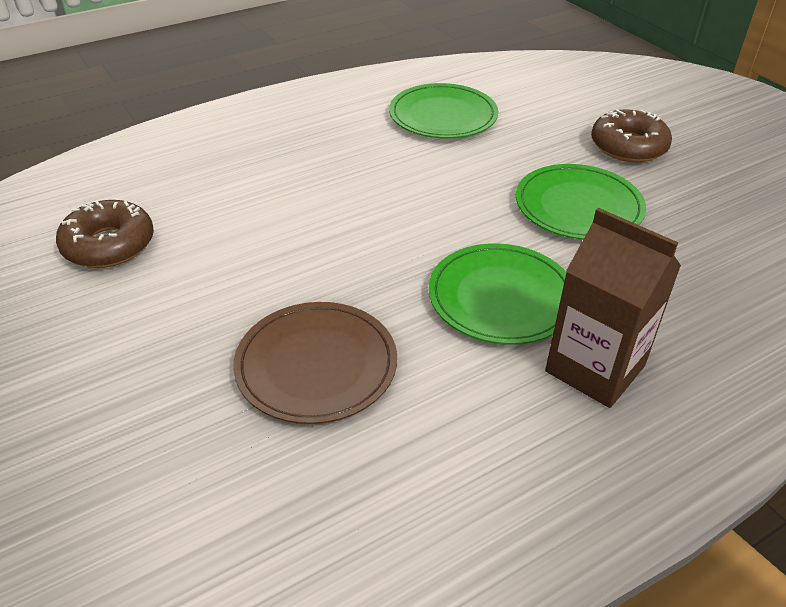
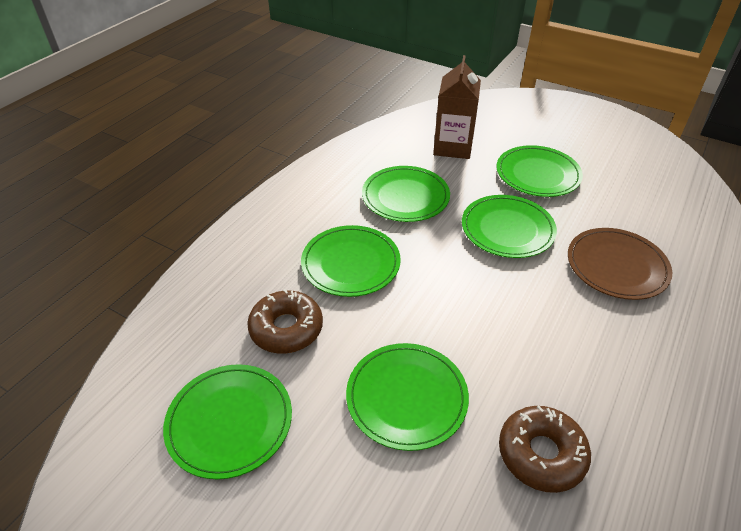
green plate: [389,83,498,138] [428,243,566,345] [516,164,646,240] = 3 -> [163,364,292,479] [301,225,401,297] [346,343,469,451] [362,166,450,222] [462,195,557,258] [496,145,583,197] = 6

